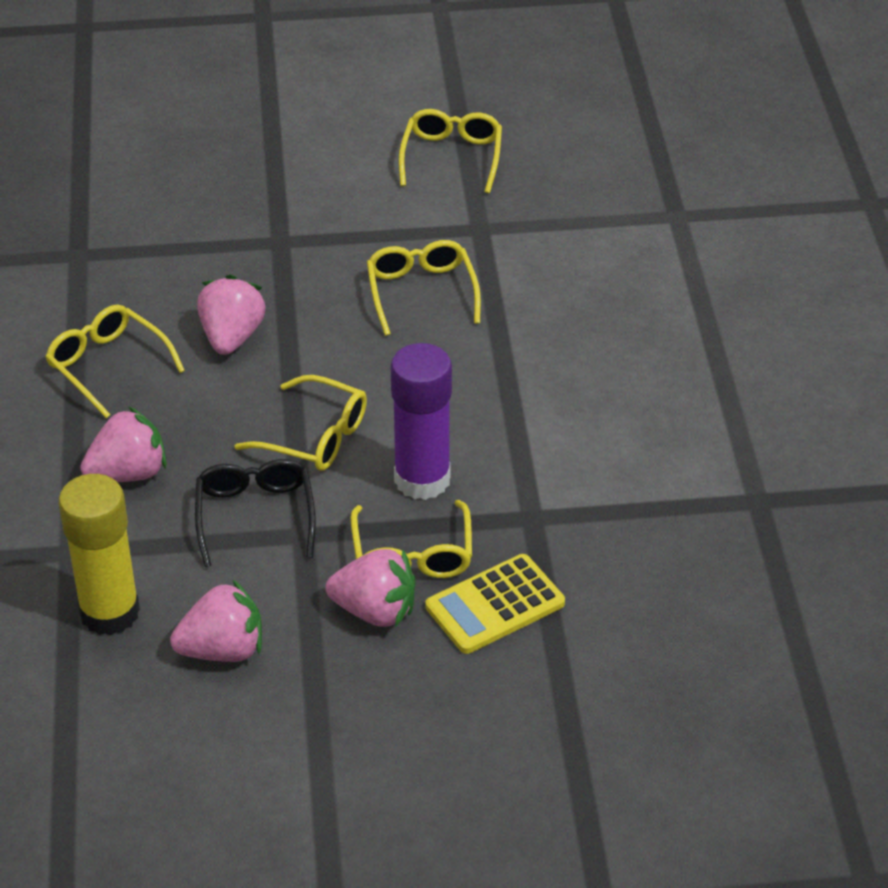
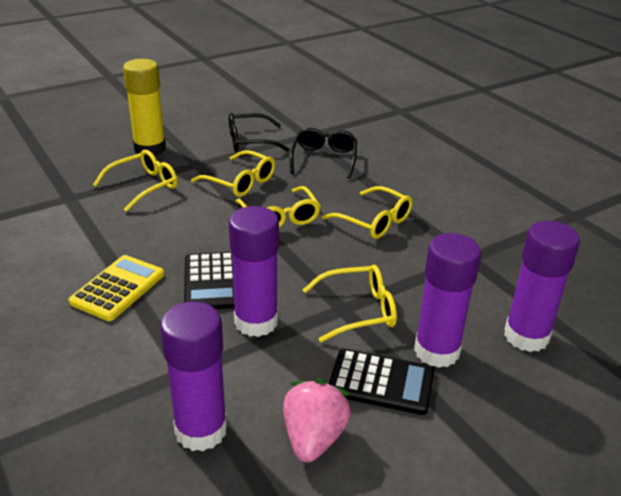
black calculator: none = 0 -> [184,251,235,309] [329,349,434,415] = 2
black glasses: [195,459,316,567] = 1 -> [229,112,290,151] [290,128,357,179] = 2
pink strawberry: [80,406,167,482] [170,580,262,662] [197,275,266,355] [326,549,415,627] = 4 -> [283,379,351,462] = 1
purple glue stick: [390,343,452,500] = 1 -> [160,302,227,451] [229,206,279,337] [414,233,482,368] [504,221,580,352] = 4

